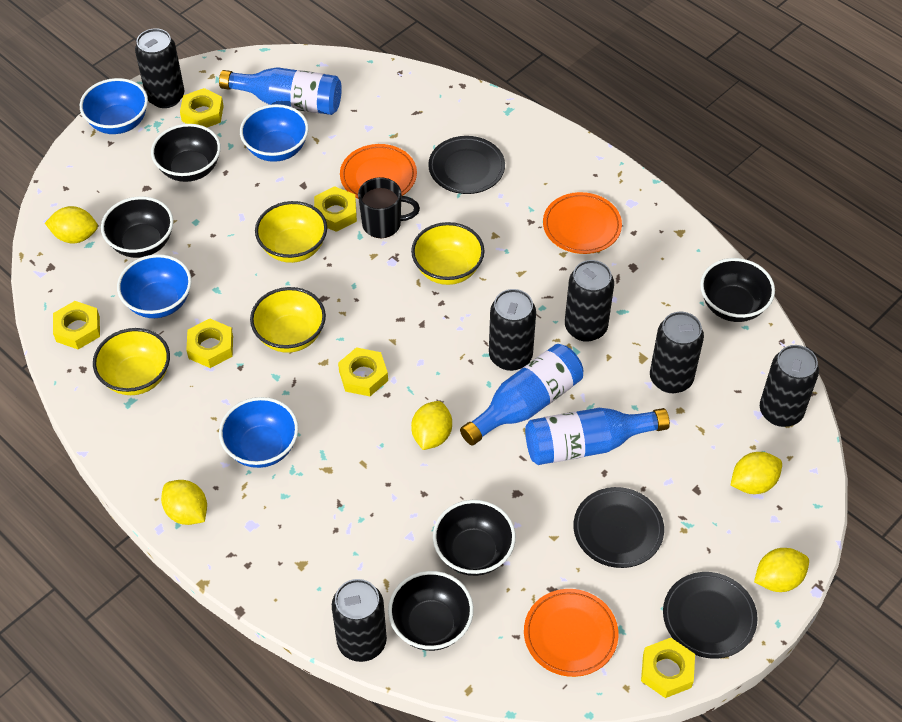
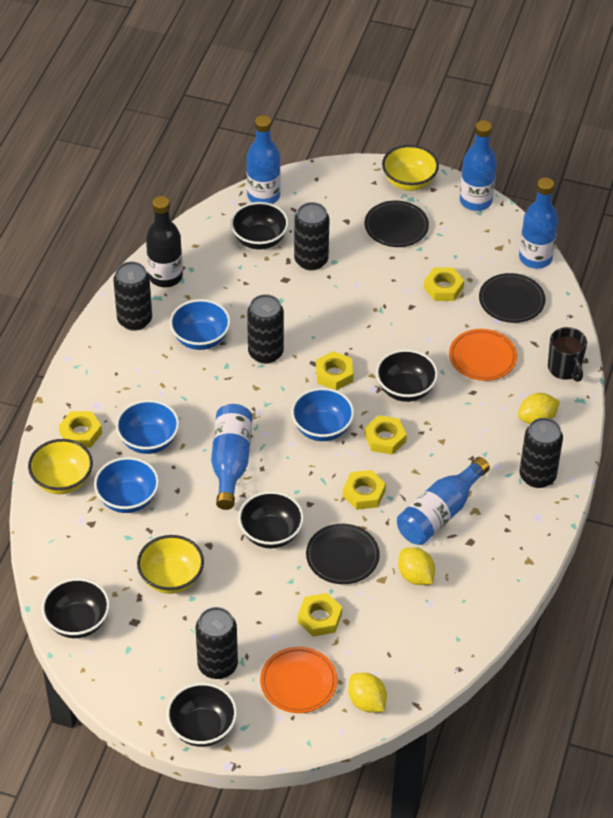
black bottle: none = 0 -> [146,196,183,287] = 1
black can: [135,28,184,108] [332,579,387,662] [489,289,536,371] [565,260,614,342] [650,312,704,393] [760,345,819,427] = 6 -> [113,262,152,331] [196,607,238,679] [247,294,284,364] [294,202,330,271] [519,418,563,488] = 5
blue bottle: [219,67,342,115] [460,344,583,446] [525,408,670,465] = 3 -> [211,404,253,510] [247,115,280,204] [397,457,490,545] [460,120,497,211] [519,178,558,269] = 5
orange plate: [340,144,417,198] [524,589,619,677] [543,192,622,254] = 3 -> [260,647,337,713] [449,329,517,381] = 2
yellow bowl: [93,328,170,395] [250,287,326,353] [255,201,327,263] [411,222,485,285] = 4 -> [28,439,93,494] [137,535,204,594] [382,145,439,191] = 3
yellow lemon: [45,206,98,244] [161,480,207,525] [411,401,452,450] [731,452,782,494] [754,548,809,592] = 5 -> [348,673,387,713] [398,548,435,585] [518,393,560,424] = 3

